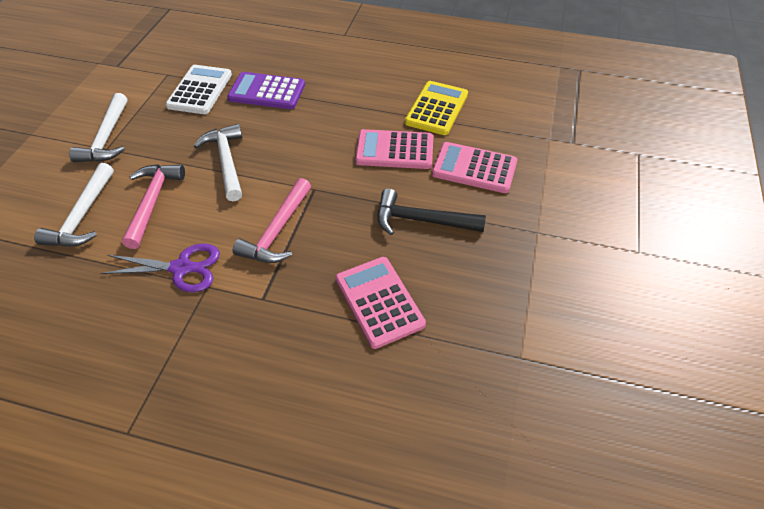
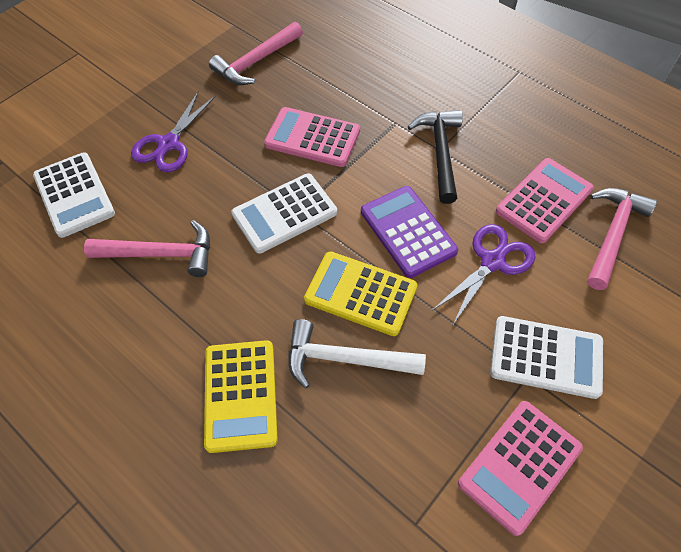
pink hammer: [122,164,185,249] [233,178,311,263] = 2 -> [84,220,210,277] [209,22,303,85] [587,188,657,290] = 3
purple scissors: [100,243,220,292] = 1 -> [131,91,216,172] [433,224,536,325] = 2
white calculator: [166,65,232,114] = 1 -> [33,152,115,238] [231,173,337,254] [490,316,603,399] = 3
white hammer: [34,163,114,247] [69,93,127,162] [194,124,243,201] = 3 -> [288,319,426,388] = 1
yellow calculator: [405,81,468,135] = 1 -> [204,340,278,453] [304,251,418,336] = 2

